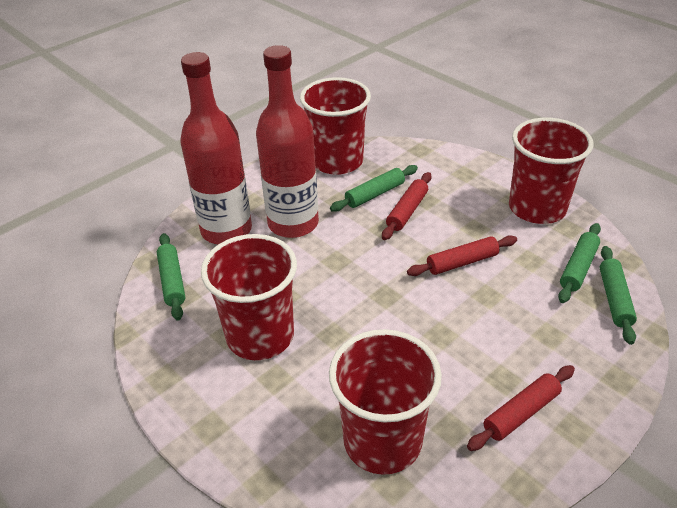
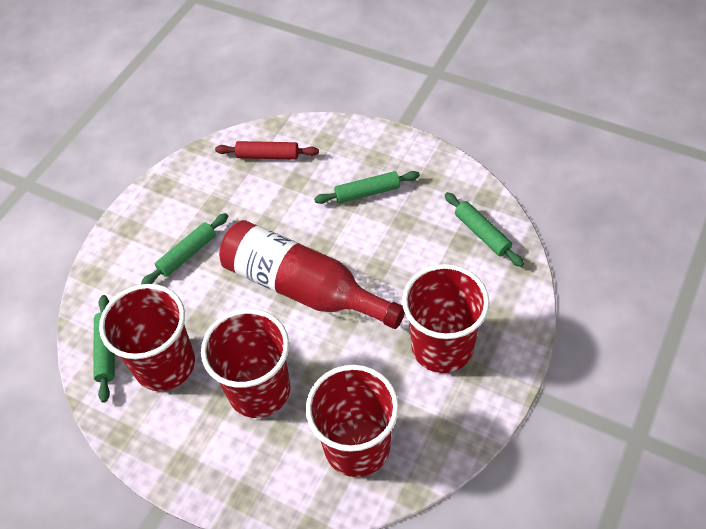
red bottle: [180,52,252,244] [256,45,319,238] = 2 -> [219,220,405,329] = 1
red rolling pin: [382,172,431,240] [407,235,517,276] [467,365,575,451] = 3 -> [215,141,319,160] = 1

